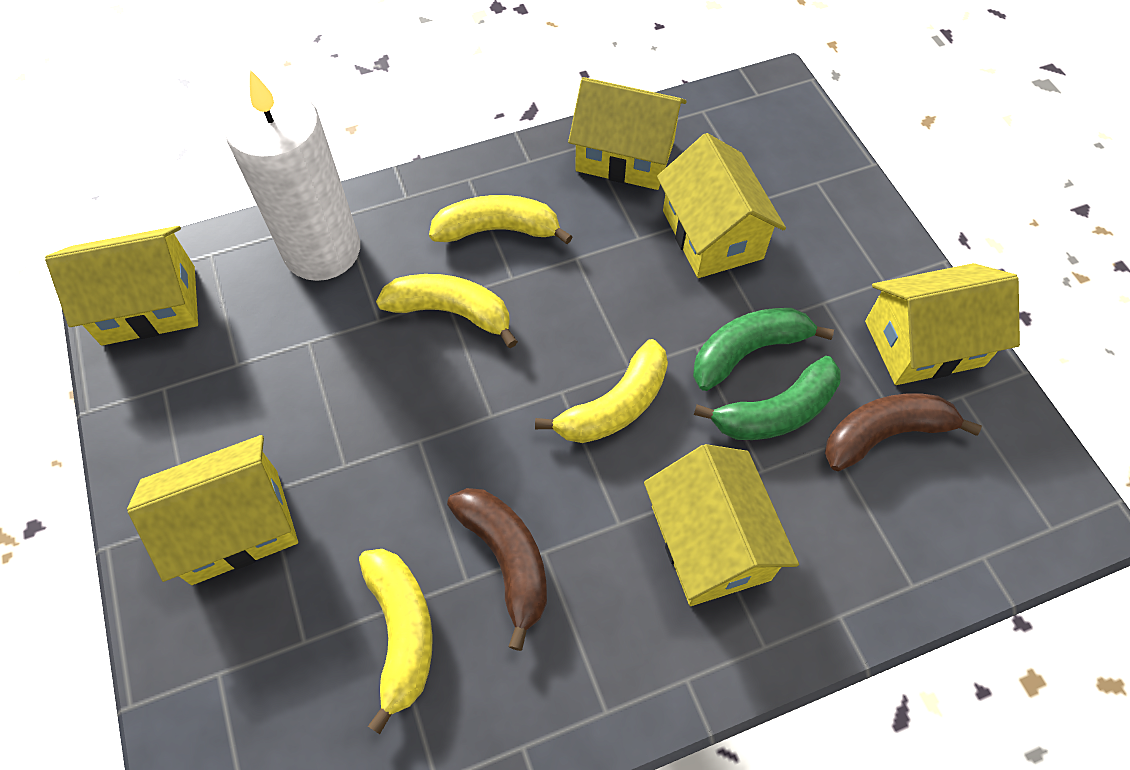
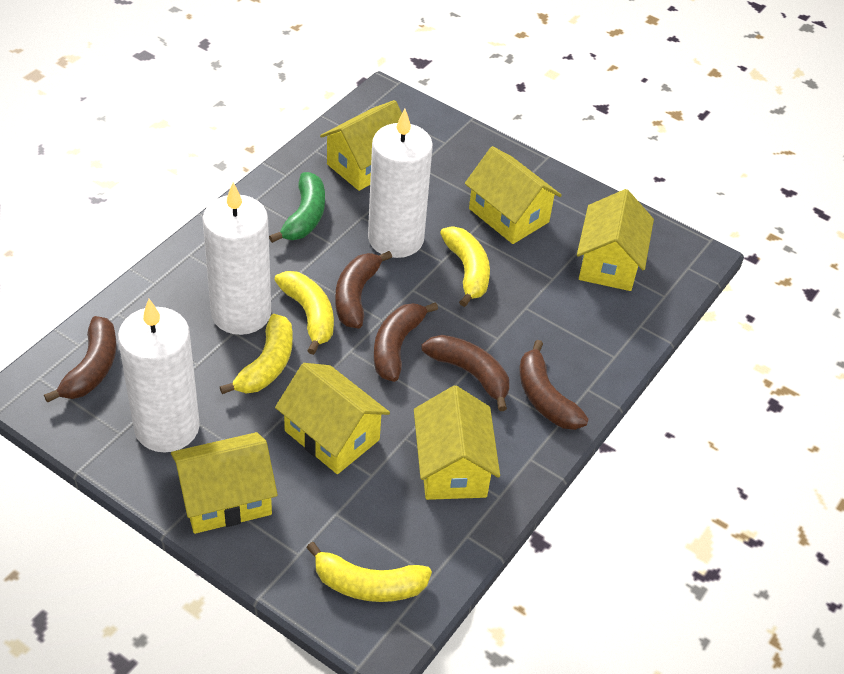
brown banana: [447,488,547,651] [825,393,982,471] = 2 -> [44,316,116,403] [335,251,392,328] [374,302,438,382] [421,335,509,411] [520,340,589,430] = 5
green banana: [693,308,834,391] [694,356,840,440] = 2 -> [269,172,325,243] = 1
white candle: [225,70,360,281] = 1 -> [118,299,200,453] [202,182,271,335] [368,109,433,258] = 3

